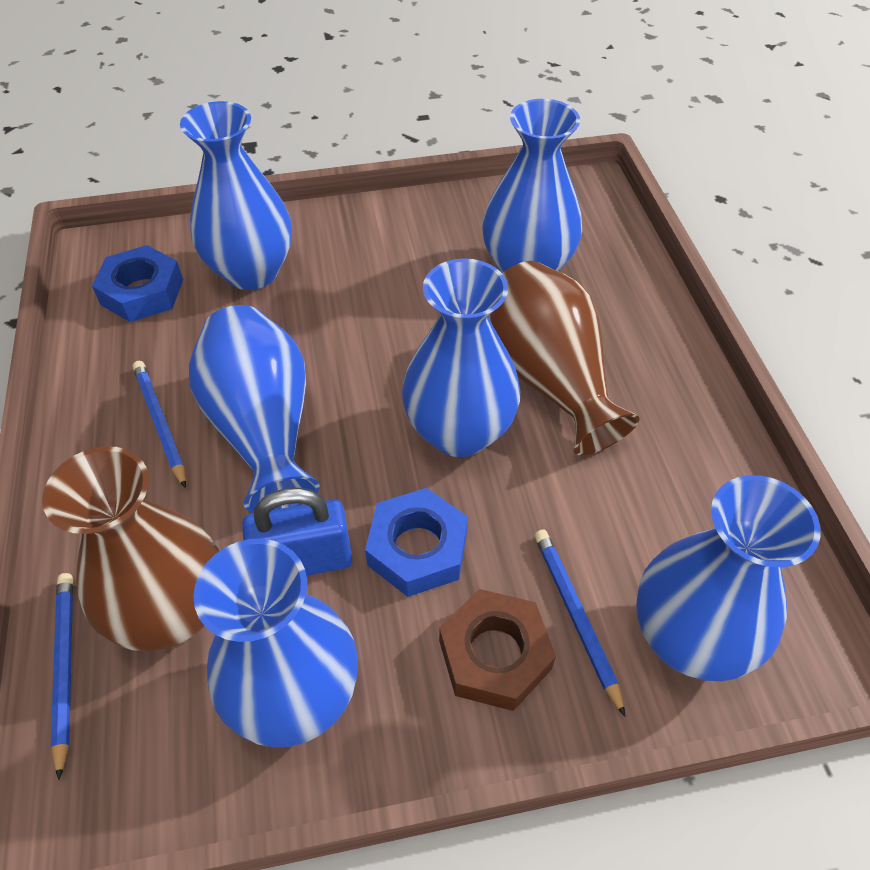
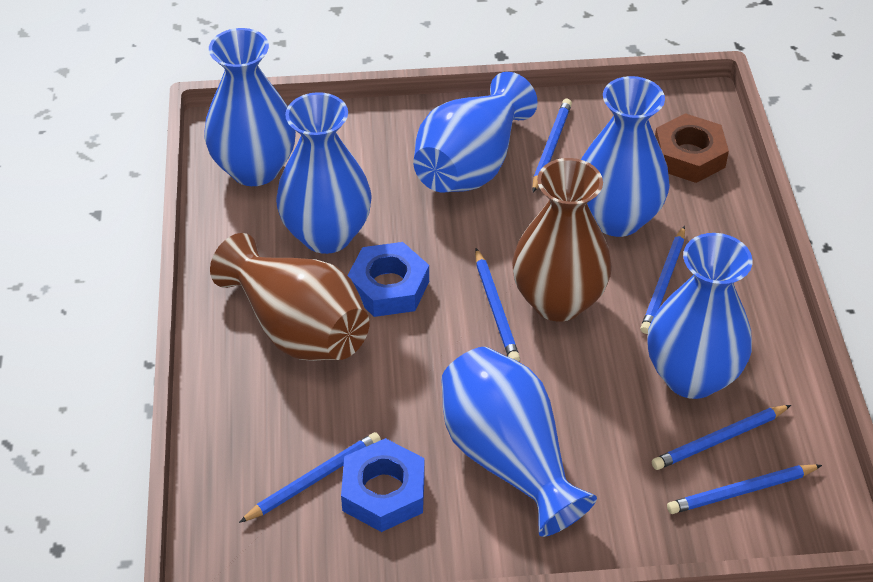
blue padlock: [242,488,352,576] = 1 -> none = 0
blue pencil: [51,573,73,780] [133,361,186,488] [534,529,626,717] = 3 -> [239,432,381,523] [475,248,520,362] [532,99,572,192] [640,226,685,334] [652,405,791,470] [667,464,822,514] = 6

